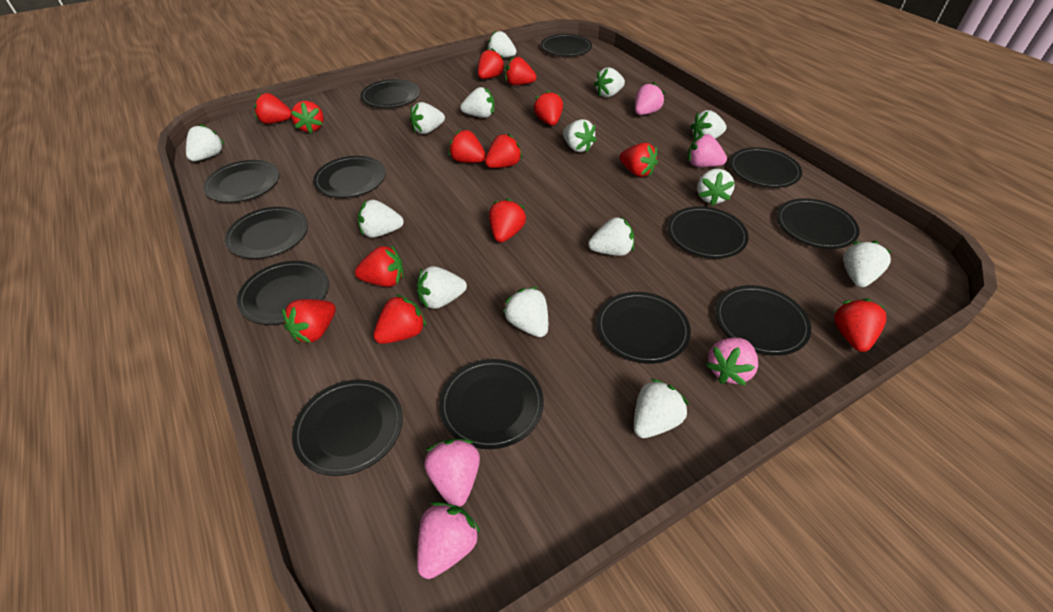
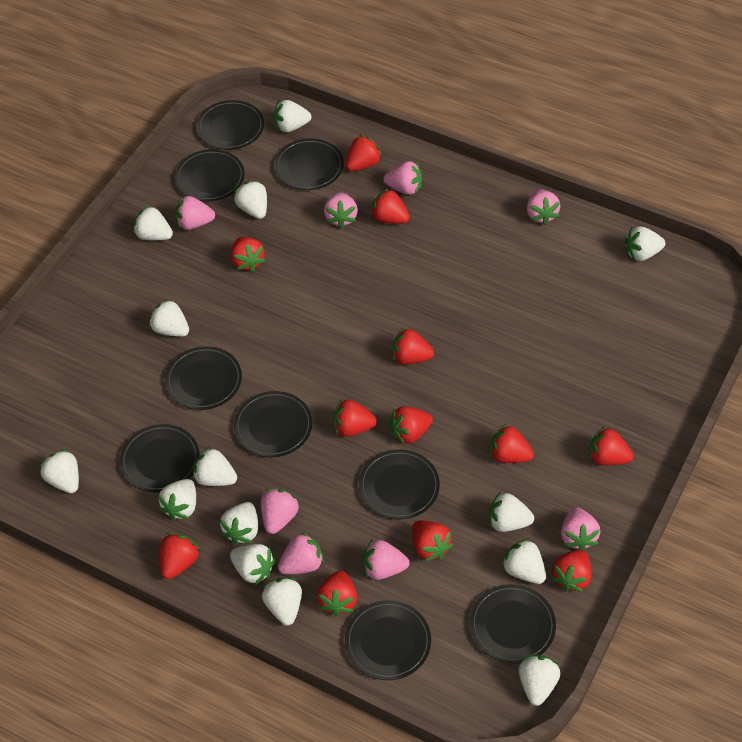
black plate: [203,160,279,203] [225,207,308,259] [237,261,329,325] [292,379,403,476] [313,156,386,198] [361,79,420,108] [439,359,544,449] [541,34,592,56] [596,292,691,364] [667,206,749,259] [715,285,811,356] [730,147,802,188] [777,198,860,249] = 13 -> [120,424,200,492] [165,346,242,410] [175,149,245,201] [196,100,264,150] [234,391,312,457] [274,138,344,190] [345,600,431,680] [359,449,440,520] [470,584,556,663] = 9
pink strawberry: [417,502,481,579] [424,439,480,507] [635,82,665,115] [688,134,727,167] [706,337,758,386] = 5 -> [175,195,215,230] [261,489,299,534] [278,532,324,575] [324,192,358,229] [363,539,409,580] [383,161,422,195] [527,190,560,225] [561,507,600,550] = 8
red strawberry: [254,93,292,124] [282,299,336,343] [291,101,324,134] [355,245,404,287] [373,294,426,344] [448,130,486,163] [478,48,505,79] [485,134,522,168] [489,198,526,243] [505,56,537,85] [534,90,563,126] [620,143,658,177] [834,299,886,352] = 13 -> [160,533,200,579] [231,237,266,272] [317,570,357,616] [333,399,377,437] [346,135,382,171] [370,188,410,224] [389,406,433,445] [392,327,434,365] [412,520,453,562] [490,424,534,463] [551,550,591,592] [589,426,634,465] = 12

